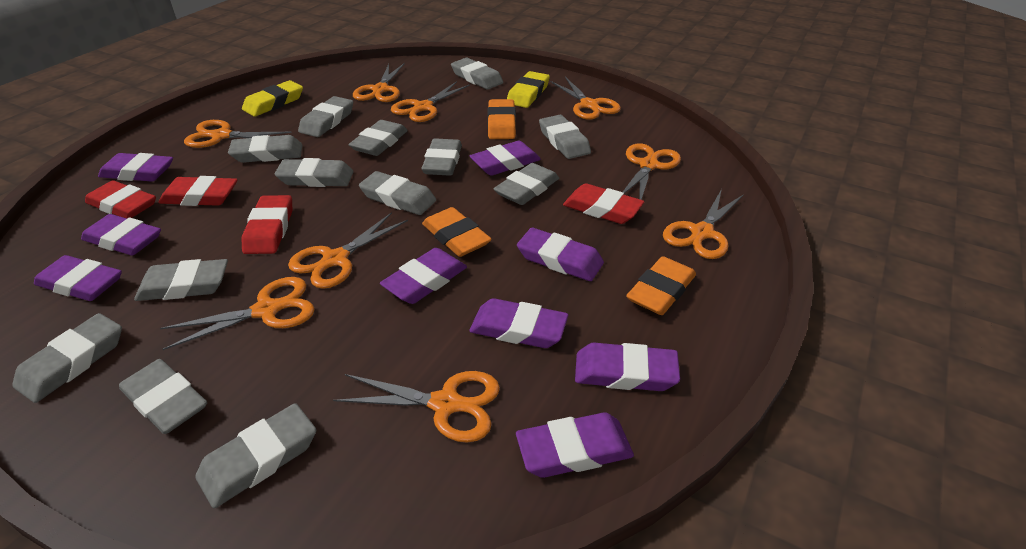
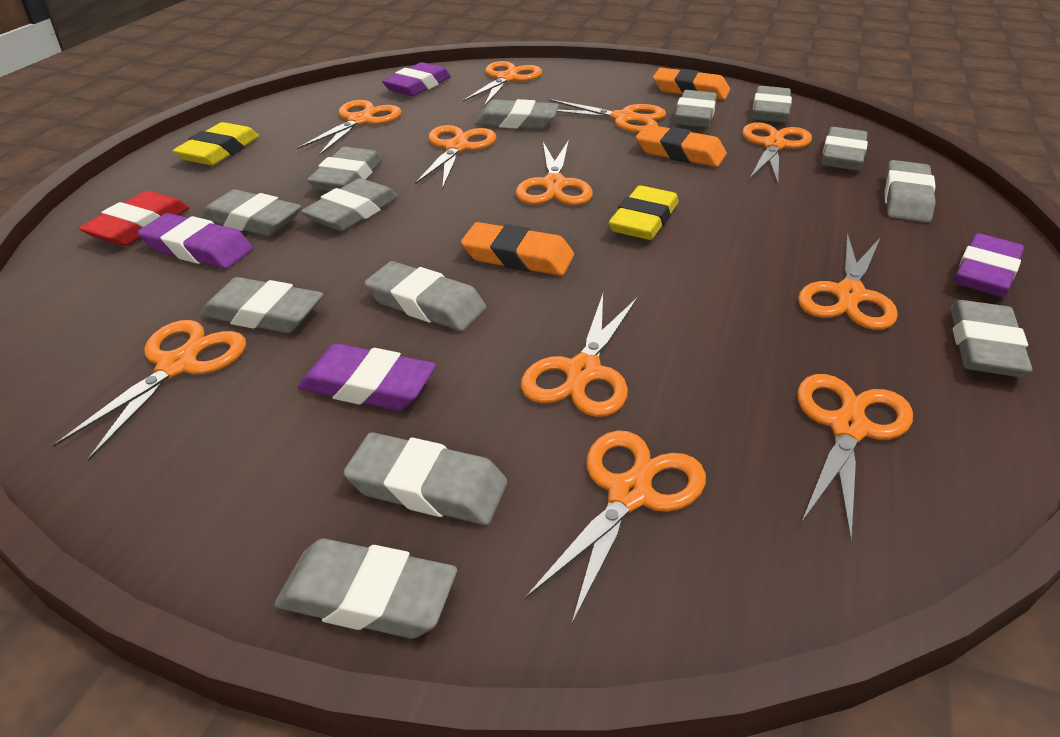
orange scissors: [160,277,315,350] [184,120,291,148] [288,212,408,289] [333,371,500,443] [353,63,405,102] [391,81,470,122] [550,77,621,120] [623,143,681,200] [663,189,744,259] = 9 -> [52,320,246,461] [297,100,402,156] [415,125,496,188] [463,61,542,106] [516,140,593,205] [521,294,637,417] [525,431,706,626] [548,99,666,133] [742,122,812,185] [797,374,913,542] [798,233,898,330] = 11
purple eraser: [34,255,122,301] [81,214,161,256] [98,153,173,182] [380,248,467,304] [469,141,541,176] [469,298,568,348] [516,412,634,478] [517,228,604,281] [575,343,680,391] = 9 -> [138,213,253,269] [297,343,436,411] [382,62,451,96] [954,233,1024,297] = 4
red eraser: [85,180,156,219] [158,176,238,206] [241,195,292,254] [563,183,644,224] = 4 -> [78,191,190,246] = 1

